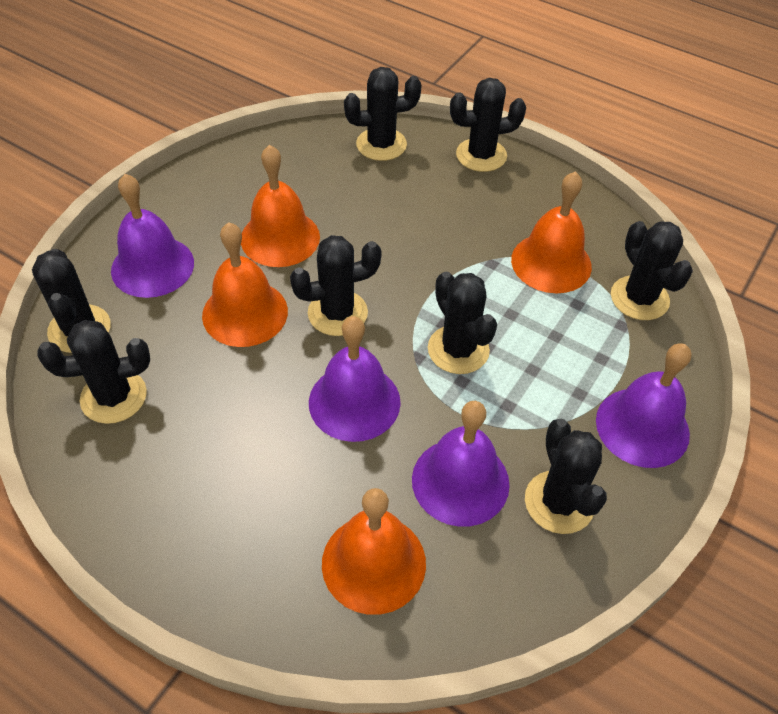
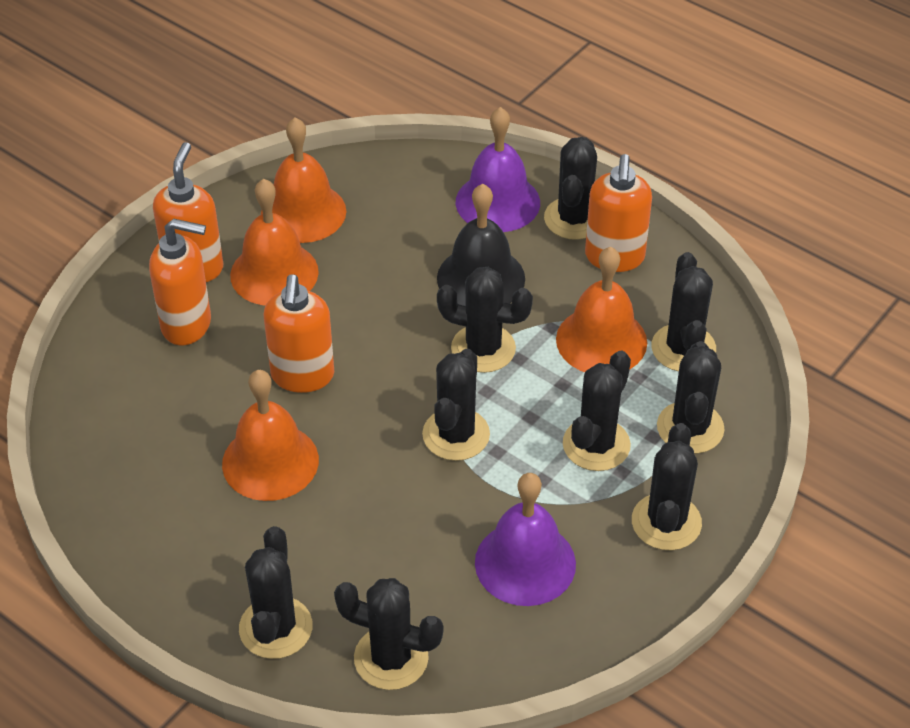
black bell: none = 0 -> [437,184,525,306] = 1
black cactus: [32,249,111,353] [37,320,150,424] [290,235,382,336] [344,67,421,161] [428,271,497,374] [450,78,526,172] [525,419,607,534] [611,221,693,320] = 8 -> [239,526,313,659] [334,578,443,690] [422,349,490,461] [437,267,533,373] [544,137,597,240] [563,351,631,471] [632,423,702,551] [652,252,716,371] [657,341,724,454] = 9
orange soap dispenser: none = 0 -> [149,219,211,345] [153,142,224,282] [263,274,334,393] [585,154,652,272] = 4
purple bell: [111,174,194,298] [309,316,401,442] [412,401,510,527] [596,343,692,468] = 4 -> [456,107,540,232] [475,473,576,606] = 2

